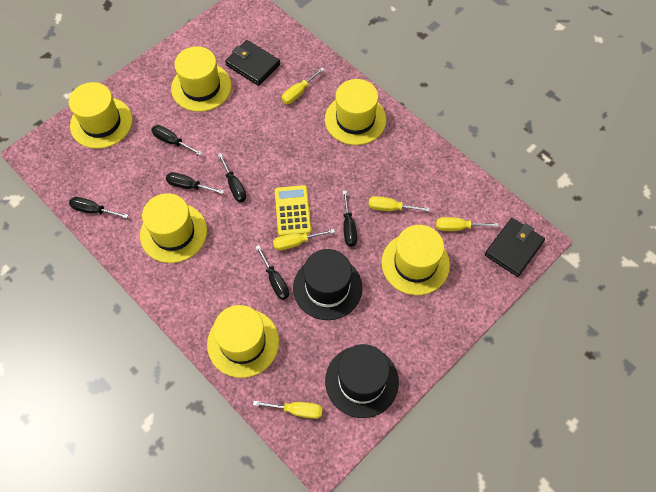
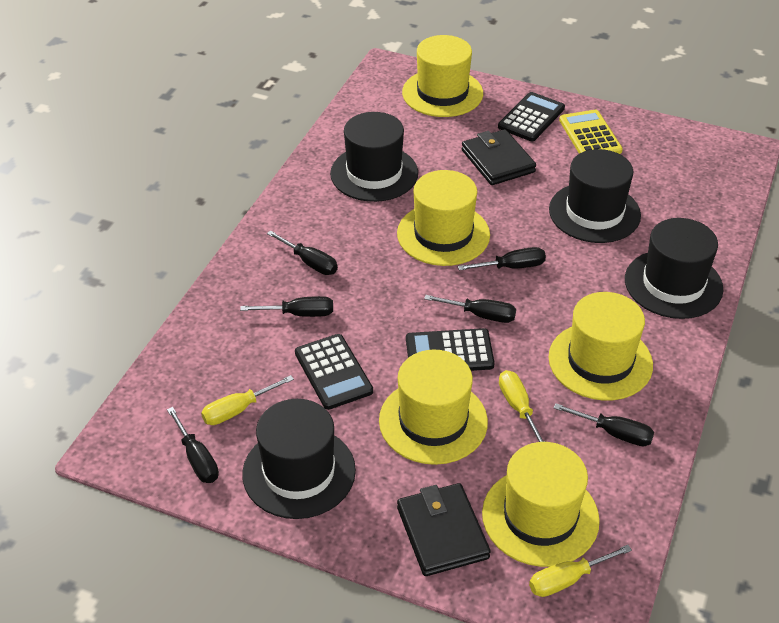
black calculator: none = 0 -> [295,334,373,410] [406,328,495,371] [498,92,565,141] = 3
black hat: [293,249,362,320] [325,344,399,418] = 2 -> [242,399,356,519] [330,112,418,202] [549,149,641,243] [625,218,724,319] = 4
yellow hat: [69,82,132,149] [140,193,207,263] [171,46,231,112] [207,305,279,378] [325,79,386,145] [381,225,450,295] = 6 -> [379,350,488,465] [397,170,490,266] [402,35,483,117] [482,442,600,567] [548,292,653,401] = 5
yellow screwdriver: [253,401,323,419] [273,229,335,250] [282,68,325,104] [368,196,430,212] [436,217,499,231] = 5 -> [201,375,294,425] [499,370,545,442] [529,545,632,597] = 3

